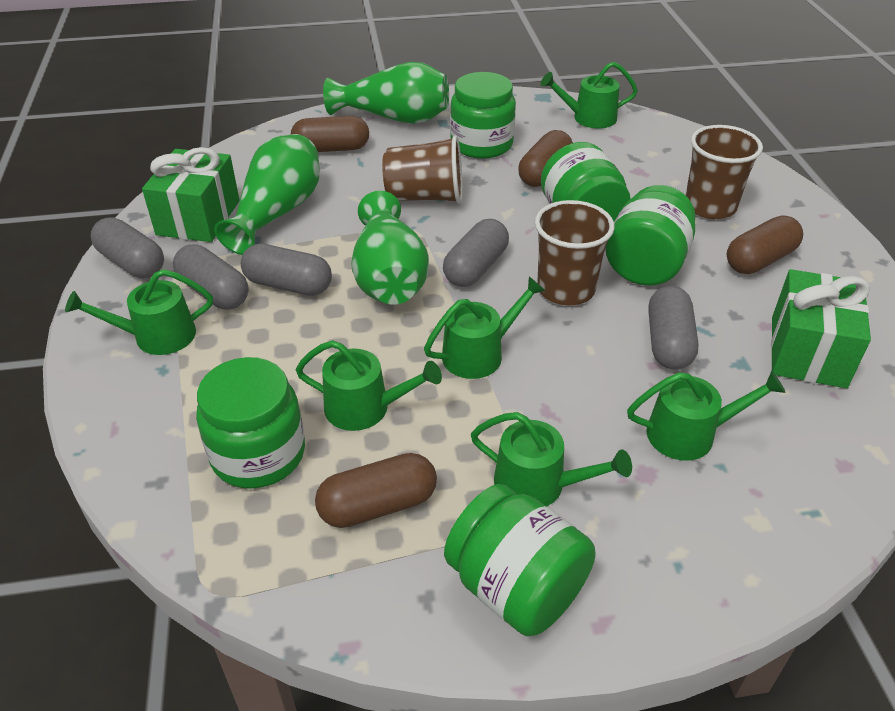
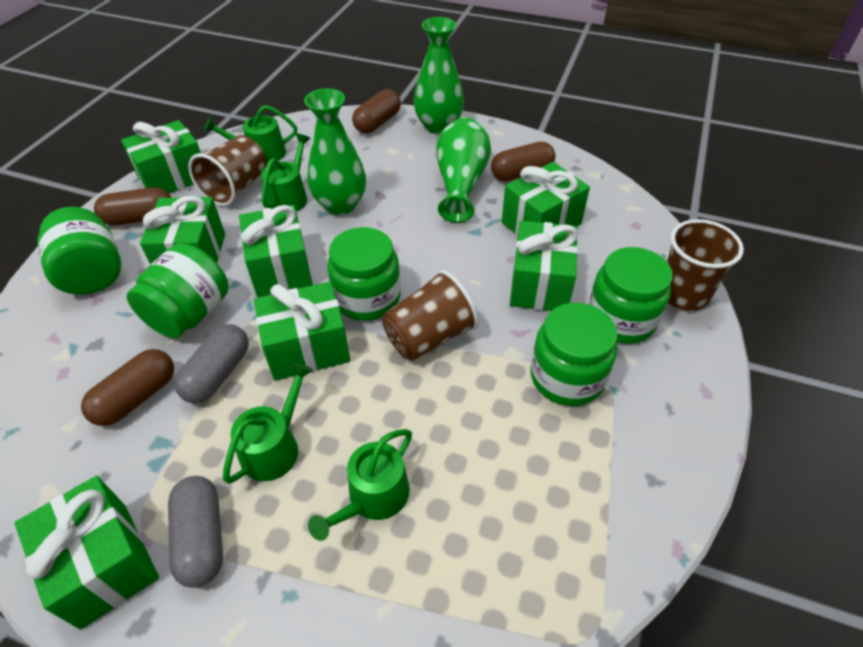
green gift: [142,147,240,242] [771,269,871,388] = 2 -> [14,476,159,630] [121,120,201,194] [140,196,225,265] [239,205,313,297] [254,282,350,381] [502,162,590,236] [510,221,578,311] = 7
green watering can: [65,269,213,355] [296,340,442,431] [424,276,546,379] [471,412,632,507] [541,62,638,128] [627,371,786,461] = 6 -> [204,105,297,164] [223,363,313,484] [261,134,311,212] [308,429,412,541] = 4
grey capsule: [91,217,164,278] [173,244,249,310] [241,244,332,296] [443,219,509,287] [648,286,699,369] = 5 -> [168,476,223,588] [174,324,249,403] = 2

